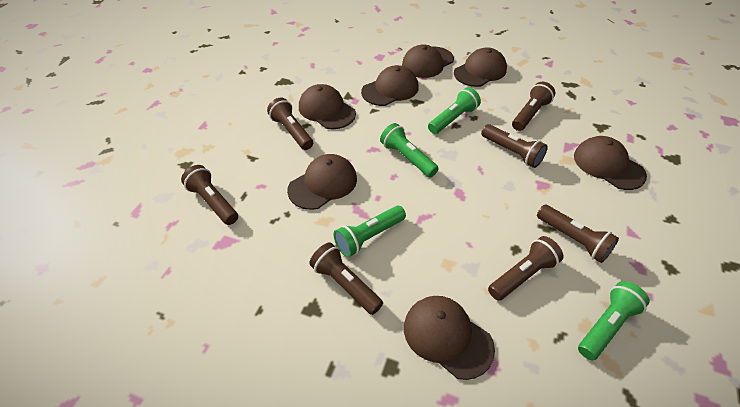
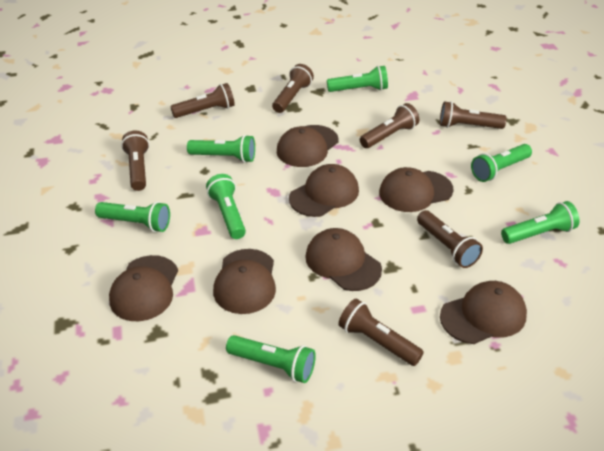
green flashlight: [333,206,406,257] [380,123,439,177] [428,87,481,134] [578,281,650,360] = 4 -> [95,201,170,232] [187,135,255,163] [206,174,246,239] [226,335,316,383] [327,66,388,92] [471,144,532,182] [501,201,579,244] = 7

